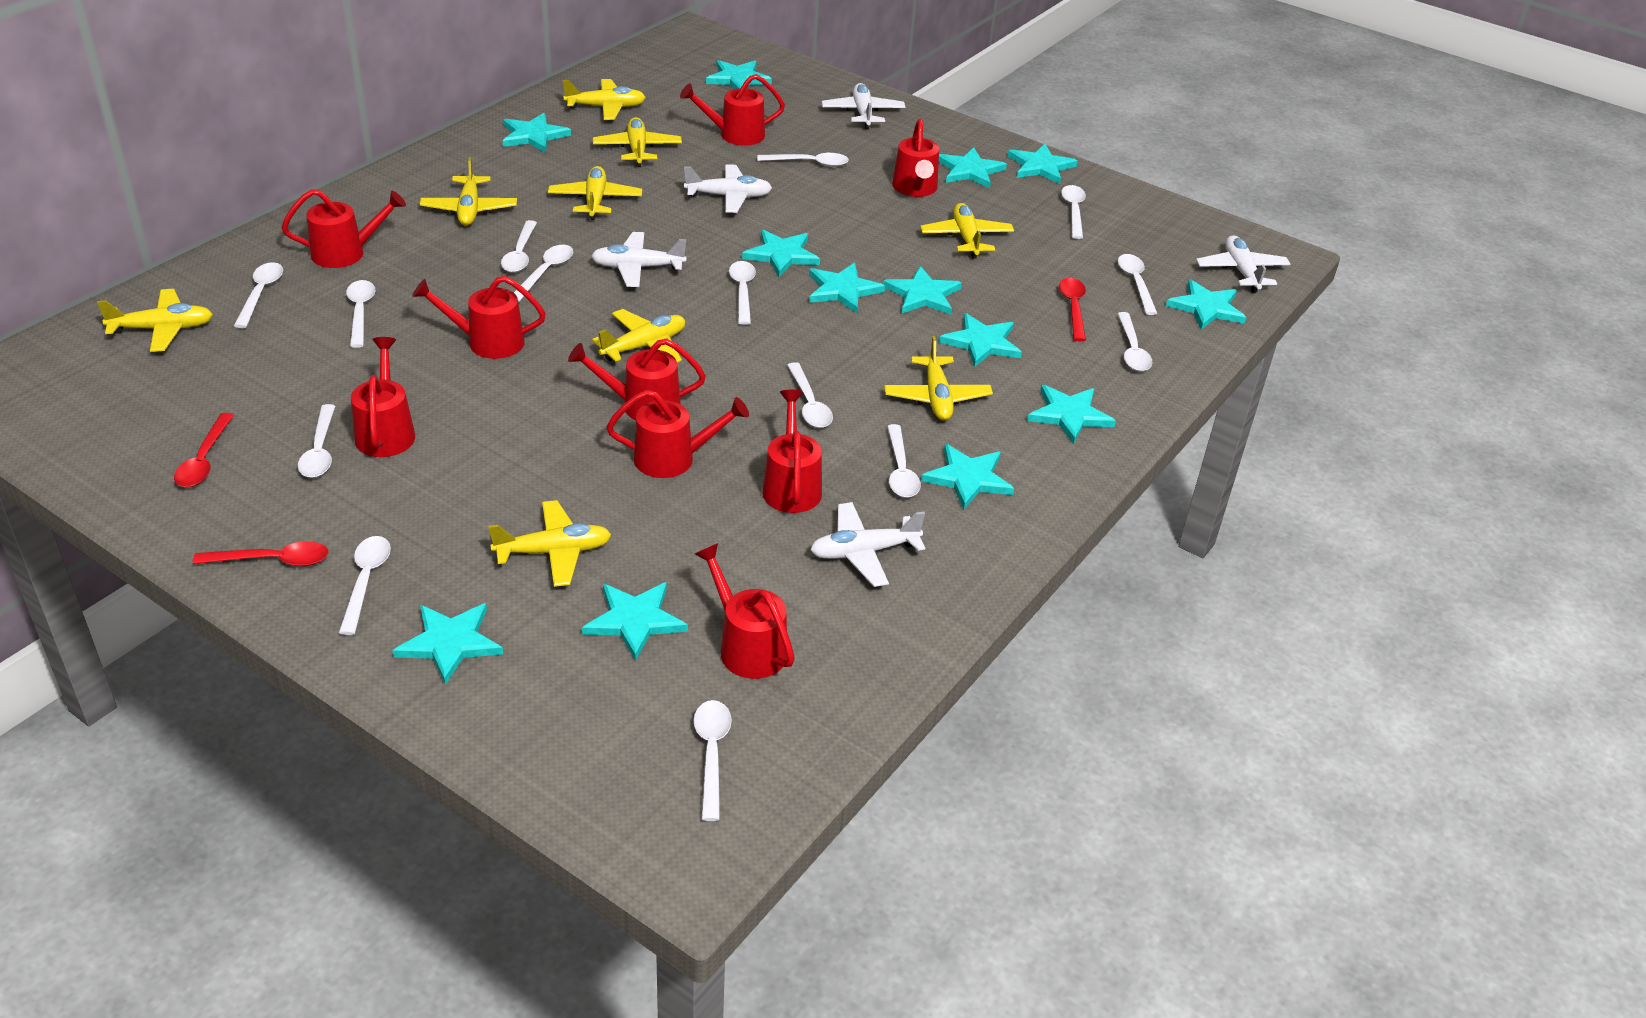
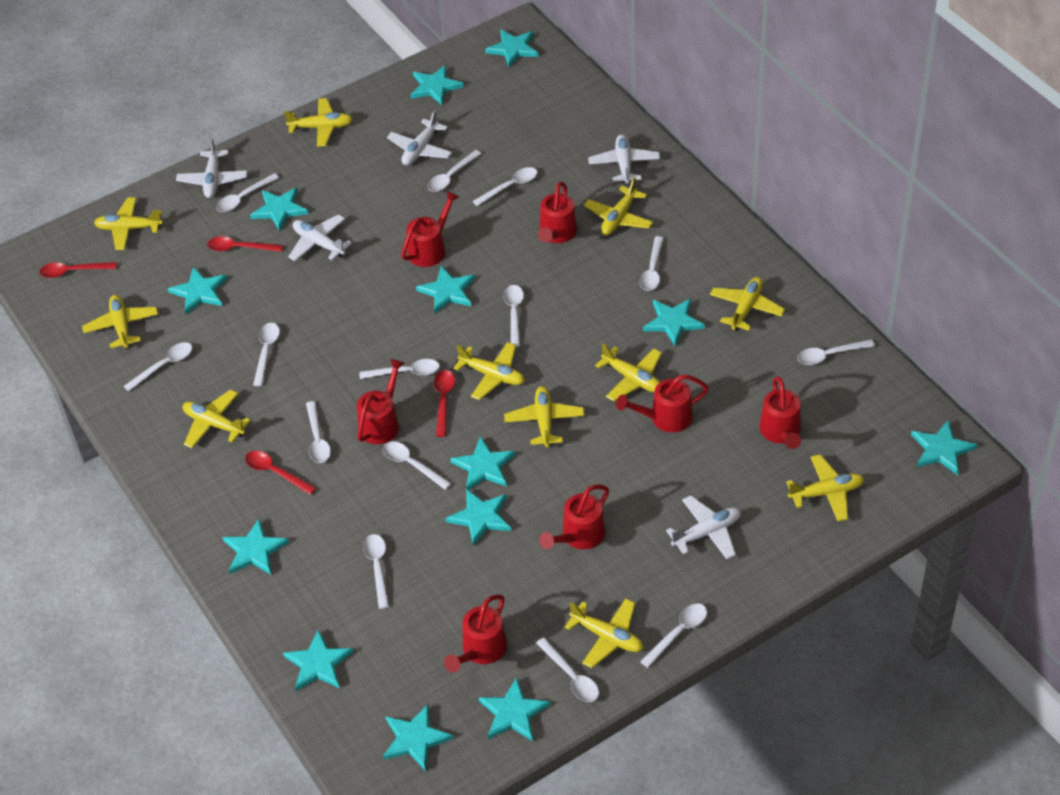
red spoon: [174,413,234,487] [193,541,328,566] [1059,278,1086,342] = 3 -> [39,262,116,278] [207,236,283,252] [245,451,316,495] [434,370,455,437] = 4
red watering can: [282,189,406,268] [351,337,415,457] [412,276,546,359] [568,338,706,420] [607,390,749,478] [680,74,785,146] [695,543,795,679] [762,390,822,513] [892,119,939,197] = 9 -> [357,359,405,444] [401,191,459,267] [444,594,507,672] [538,182,577,243] [539,485,609,549] [616,374,709,432] [759,376,801,449] = 7
yellow plane: [97,289,213,352] [420,157,517,225] [488,500,611,587] [548,166,642,220] [563,79,646,120] [592,309,685,362] [593,117,682,167] [884,336,993,420] [920,203,1014,259] = 9 -> [82,295,158,349] [94,197,163,250] [183,389,251,448] [284,98,353,147] [454,342,525,400] [504,386,585,447] [565,599,643,668] [584,177,653,235] [595,343,662,401] [710,277,785,331] [786,454,864,521] = 11

